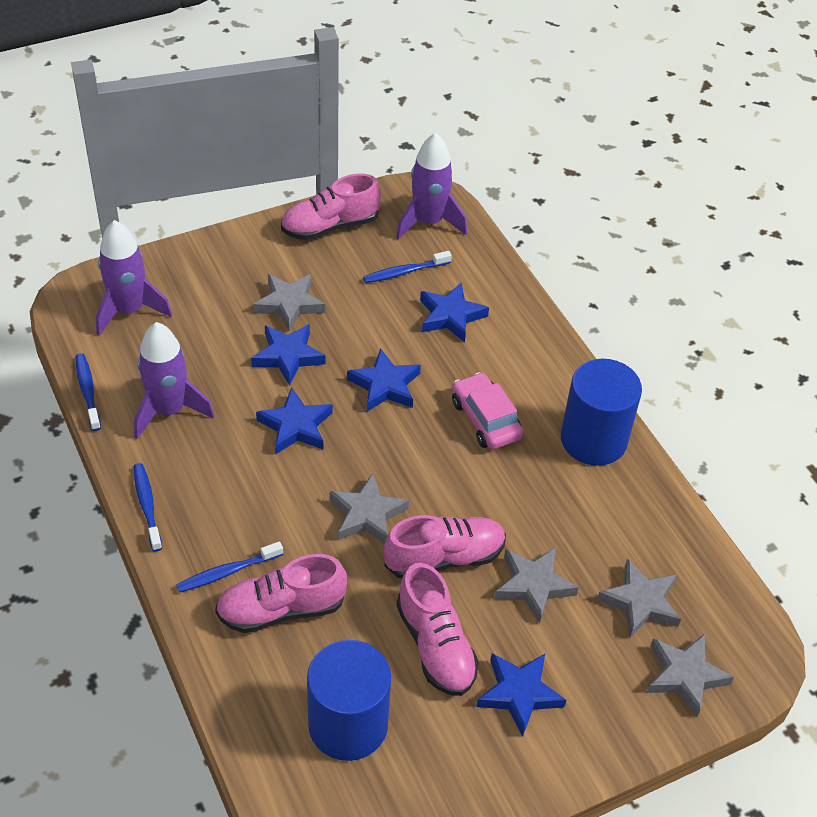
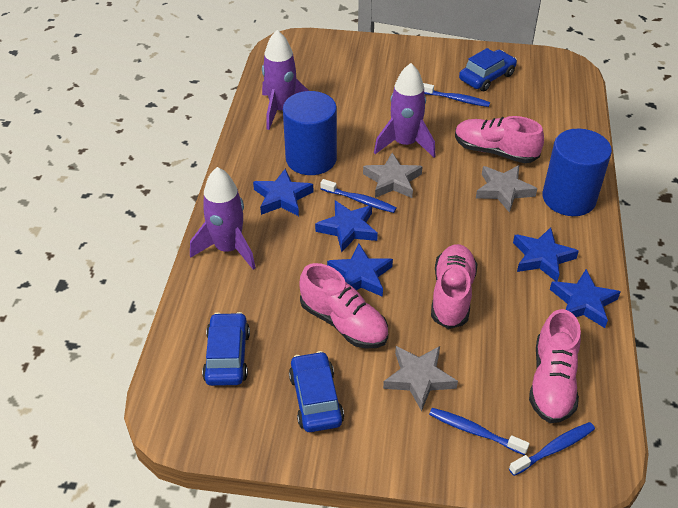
blue car: none = 0 -> [202,312,250,386] [289,351,344,432] [459,48,517,91] = 3
grey star: [253,274,325,332] [329,473,409,544] [494,547,579,623] [597,559,681,637] [647,634,734,717] = 5 -> [363,153,423,198] [383,346,458,411] [476,165,537,213] = 3
pink car: [452,372,524,449] = 1 -> none = 0

